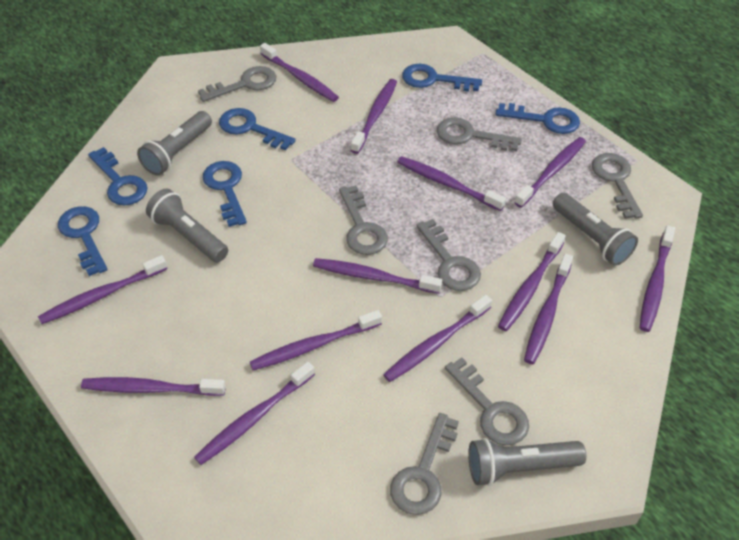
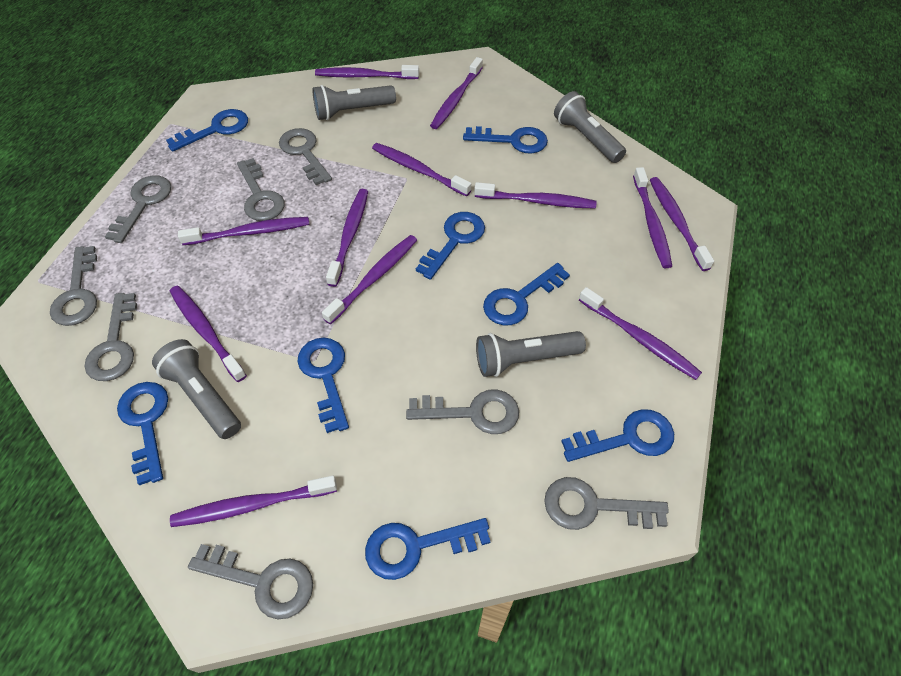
blue key: [58,206,108,276] [88,147,148,205] [203,161,247,227] [219,108,296,150] [402,64,482,92] [495,103,580,134] = 6 -> [117,382,168,486] [166,109,248,152] [297,338,349,433] [365,518,490,580] [416,212,485,280] [463,126,548,154] [483,263,570,325] [561,409,674,462] = 8
grey key: [198,66,276,102] [339,185,388,255] [390,413,459,515] [416,219,481,291] [437,117,522,151] [445,358,529,445] [592,153,643,219] = 7 -> [50,246,97,326] [85,293,137,381] [105,175,171,243] [188,544,313,619] [237,158,285,221] [279,128,332,185] [406,389,519,434] [544,477,669,530] = 8
purple toothbrush: [38,255,167,324] [81,377,226,396] [194,362,315,465] [250,310,382,370] [260,43,339,102] [313,258,442,294] [351,79,397,154] [383,295,492,382] [397,156,506,211] [498,232,566,331] [514,137,586,208] [524,254,573,364] [640,225,675,332] = 13 -> [170,286,247,382] [170,476,337,527] [178,217,309,245] [315,65,419,79] [322,235,417,324] [326,189,368,287] [372,143,471,196] [430,57,483,129] [474,182,597,209] [579,287,702,380] [633,167,672,268] [650,177,714,271] = 12

